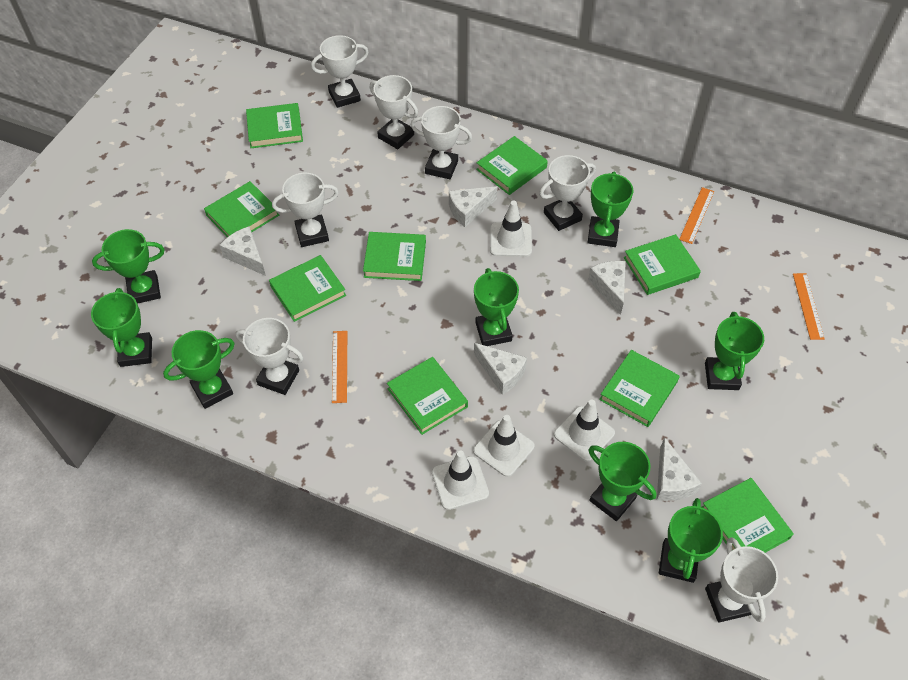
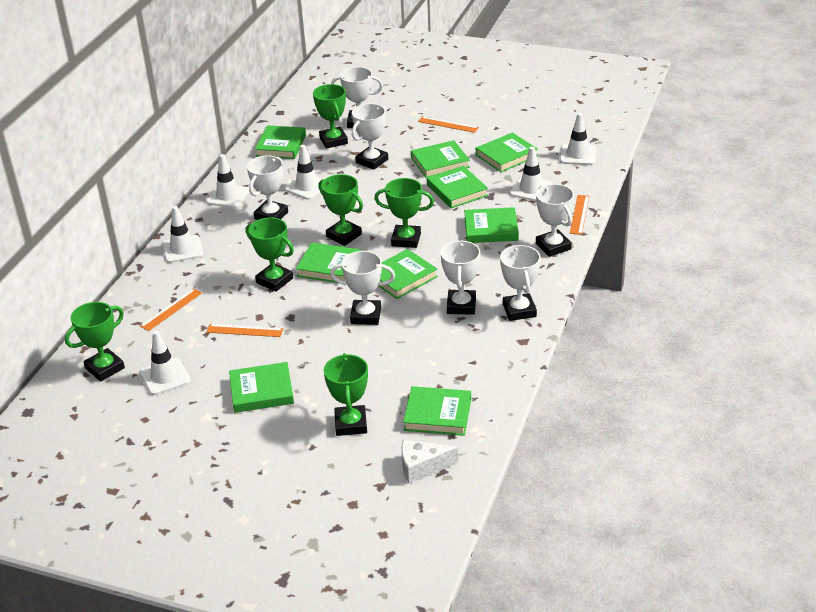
green trophy: [91,288,152,367] [92,229,165,304] [163,330,235,409] [474,268,519,346] [588,171,633,247] [589,442,657,521] [659,498,723,583] [705,312,764,390] = 8 -> [65,302,125,381] [246,217,294,292] [313,84,348,149] [318,174,363,246] [324,353,368,436] [374,178,434,248] = 6
orange ruler: [332,331,347,403] [679,187,714,244] [793,273,825,340] = 3 -> [140,288,202,331] [207,324,283,337] [418,116,479,133] [570,195,589,235] = 4
white cheese: [219,226,266,276] [449,186,498,227] [474,343,527,395] [588,261,626,315] [657,437,702,501] = 5 -> [401,440,459,484] = 1
white traffic cone: [432,450,489,510] [473,415,535,477] [490,201,532,257] [554,400,615,462] = 4 -> [140,331,191,395] [162,206,203,263] [206,154,249,208] [284,145,323,200] [510,147,553,201] [560,113,596,165] = 6

